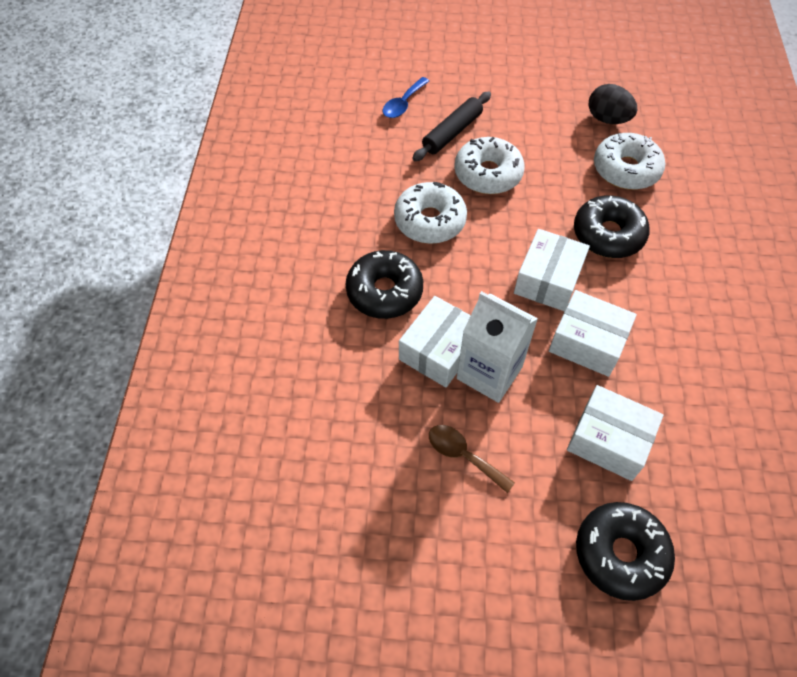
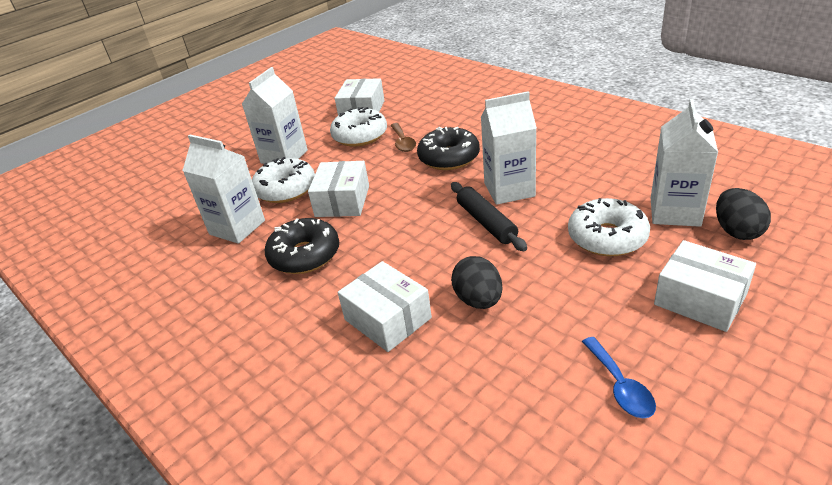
black donut: [346,250,423,319] [574,195,650,258] [576,502,675,601] = 3 -> [265,218,339,274] [417,127,480,170] = 2
black egg: [589,84,637,124] = 1 -> [451,256,502,309] [716,188,771,240] = 2
white carton: [457,291,538,403] = 1 -> [182,134,265,244] [242,67,308,164] [481,91,537,205] [651,99,718,227] = 4

